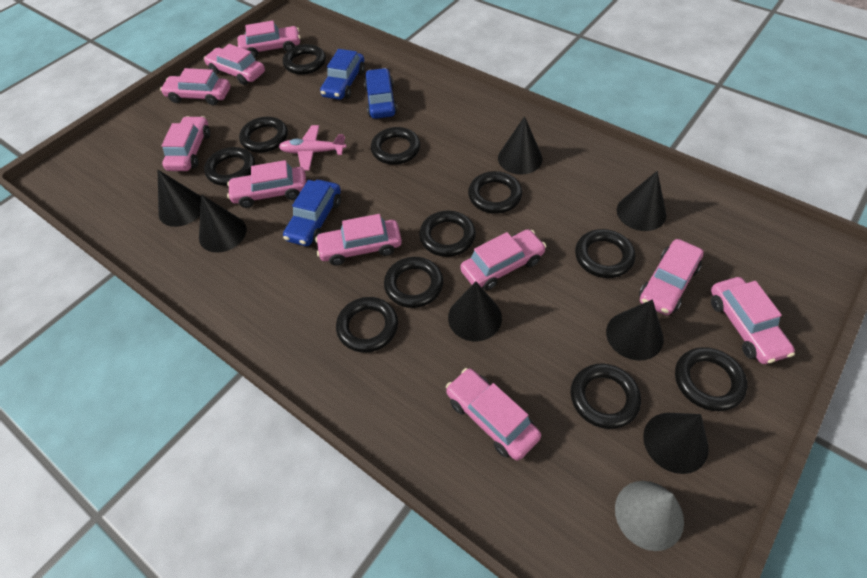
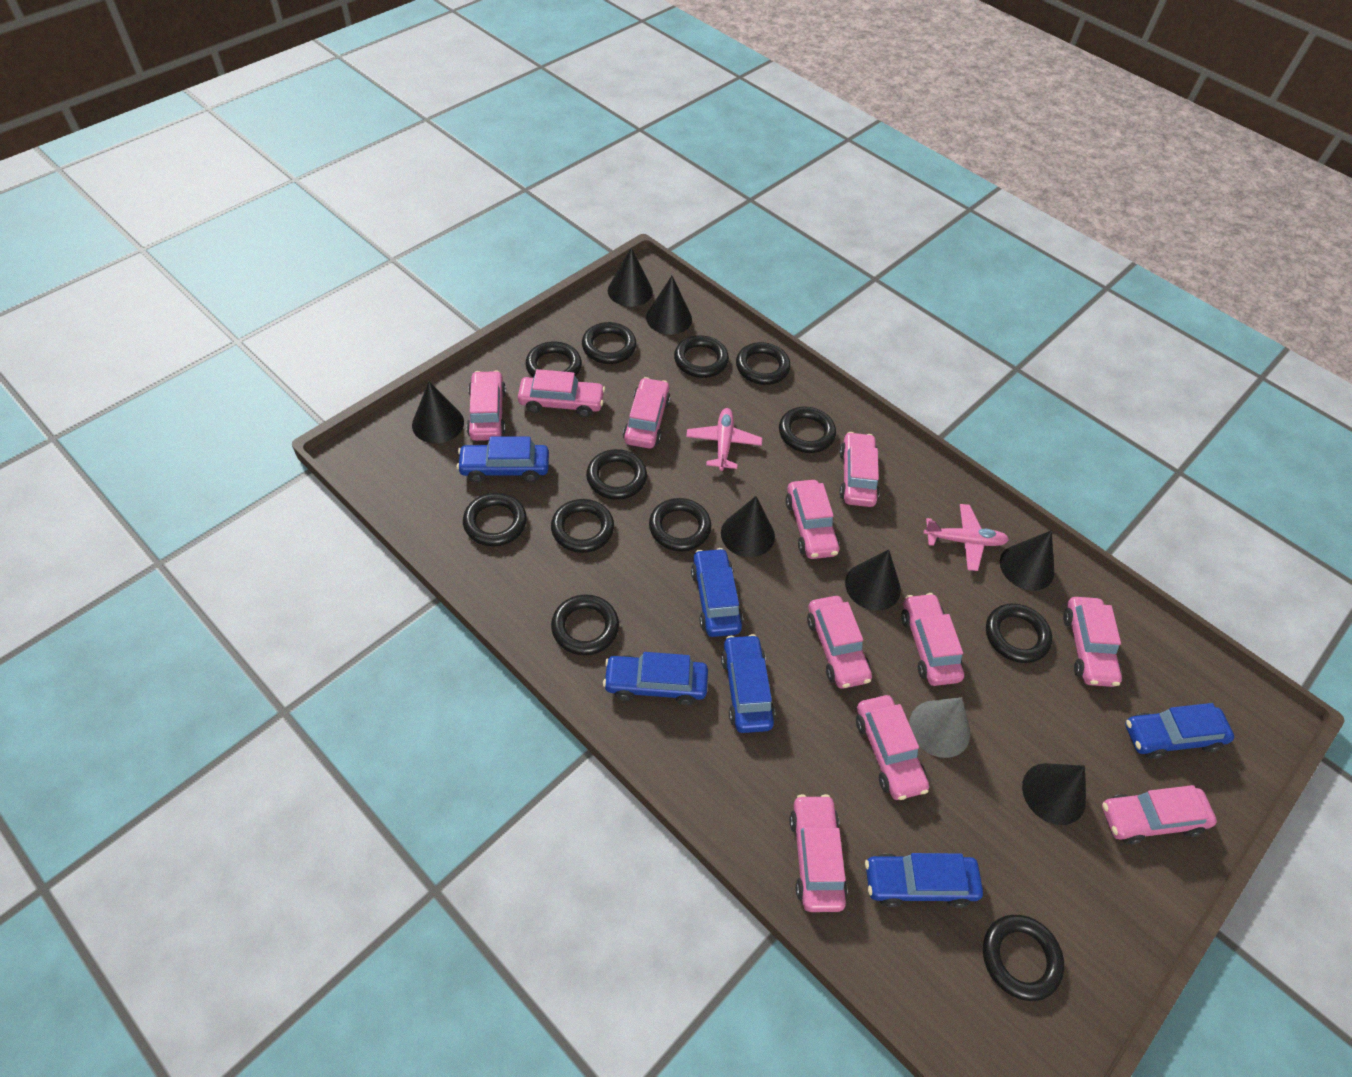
black ring: [204,147,255,186] [239,117,288,153] [283,44,326,75] [336,297,398,353] [371,127,420,165] [384,257,443,308] [419,211,476,257] [468,171,522,214] [571,364,641,429] [575,229,635,278] [675,347,747,411] = 11 -> [463,493,527,547] [526,342,582,378] [551,499,614,553] [551,594,619,656] [582,322,637,364] [586,449,647,500] [649,498,711,551] [674,335,729,378] [736,342,791,385] [779,407,836,453] [983,915,1064,1001] [986,603,1052,663] = 12
blue car: [283,180,341,246] [320,49,365,100] [364,68,398,119] = 3 -> [457,437,549,482] [603,652,708,705] [691,548,743,637] [721,634,775,733] [865,853,983,908] [1125,703,1234,759] = 6
pink car: [160,68,230,105] [162,116,210,171] [204,44,265,85] [227,160,306,208] [238,20,301,58] [315,214,402,266] [446,368,541,460] [460,229,546,290] [639,239,704,315] [711,277,795,364] = 10 -> [467,370,506,441] [518,369,605,417] [623,377,671,449] [785,480,839,559] [789,794,848,912] [807,596,872,689] [839,432,880,507] [856,695,929,800] [901,593,964,686] [1063,597,1122,687] [1102,785,1217,844] = 11
pink plane: [279,125,346,171] = 1 -> [686,408,762,471] [924,504,1009,571] = 2

